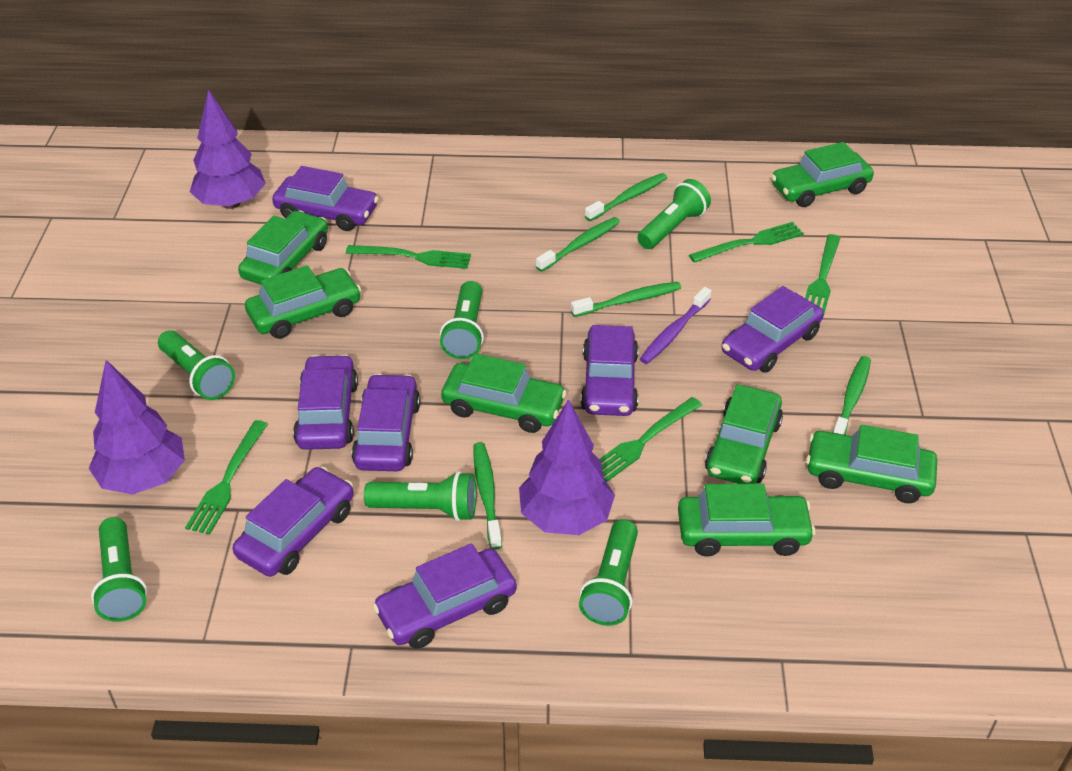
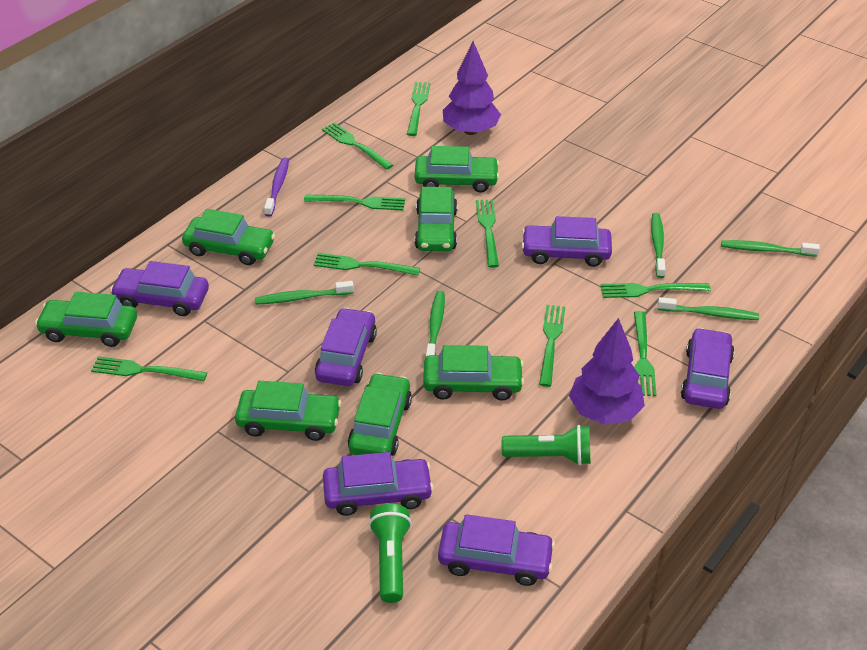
green flashlight: [91,517,147,622] [158,330,235,400] [364,471,476,521] [440,281,484,359] [579,519,638,626] [637,179,711,249] = 6 -> [369,504,412,603] [502,425,590,466] = 2
green fork: [185,420,268,535] [346,245,471,269] [599,397,702,482] [689,222,804,263] [805,234,841,317] = 5 -> [91,356,207,381] [304,195,405,211] [313,253,420,276] [322,123,393,170] [407,82,430,136] [476,199,499,268] [539,305,565,387] [600,283,711,298] [634,311,657,396] = 9
purple car: [233,467,354,577] [272,166,379,231] [293,354,358,450] [352,374,420,471] [373,543,517,649] [580,325,639,416] [722,286,824,373] = 7 -> [110,261,209,316] [315,308,377,386] [323,452,434,516] [438,514,555,586] [521,216,612,267] [681,328,735,409] = 6
purple tree: [89,360,185,495] [190,90,266,209] [519,399,615,535] = 3 -> [443,41,501,135] [569,318,645,425] = 2

